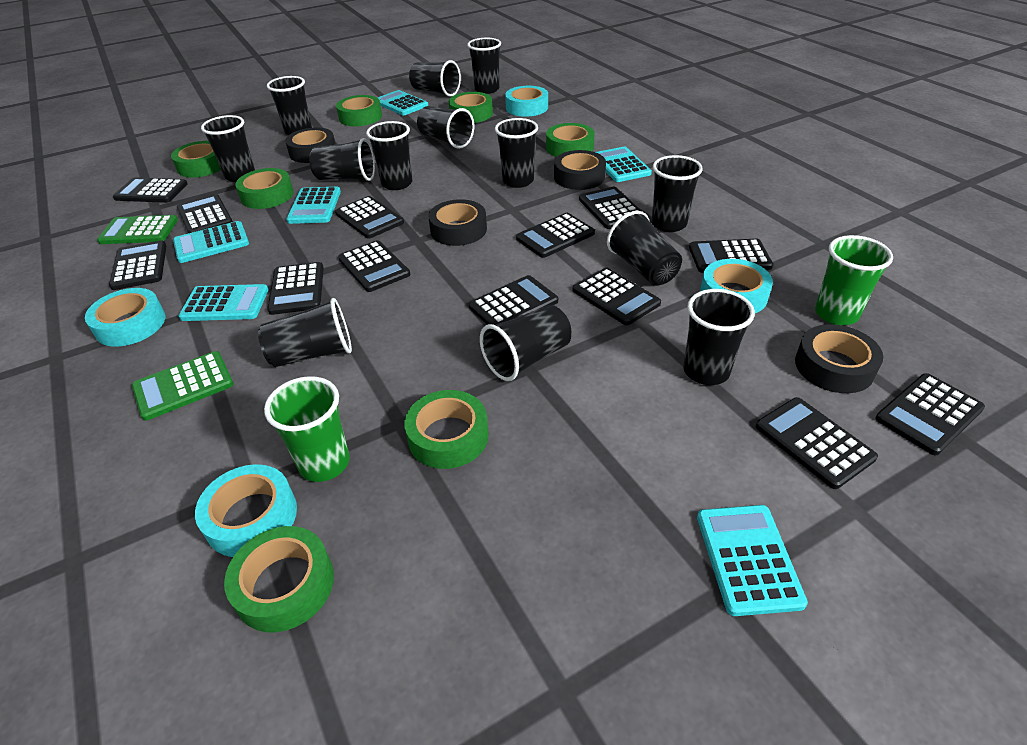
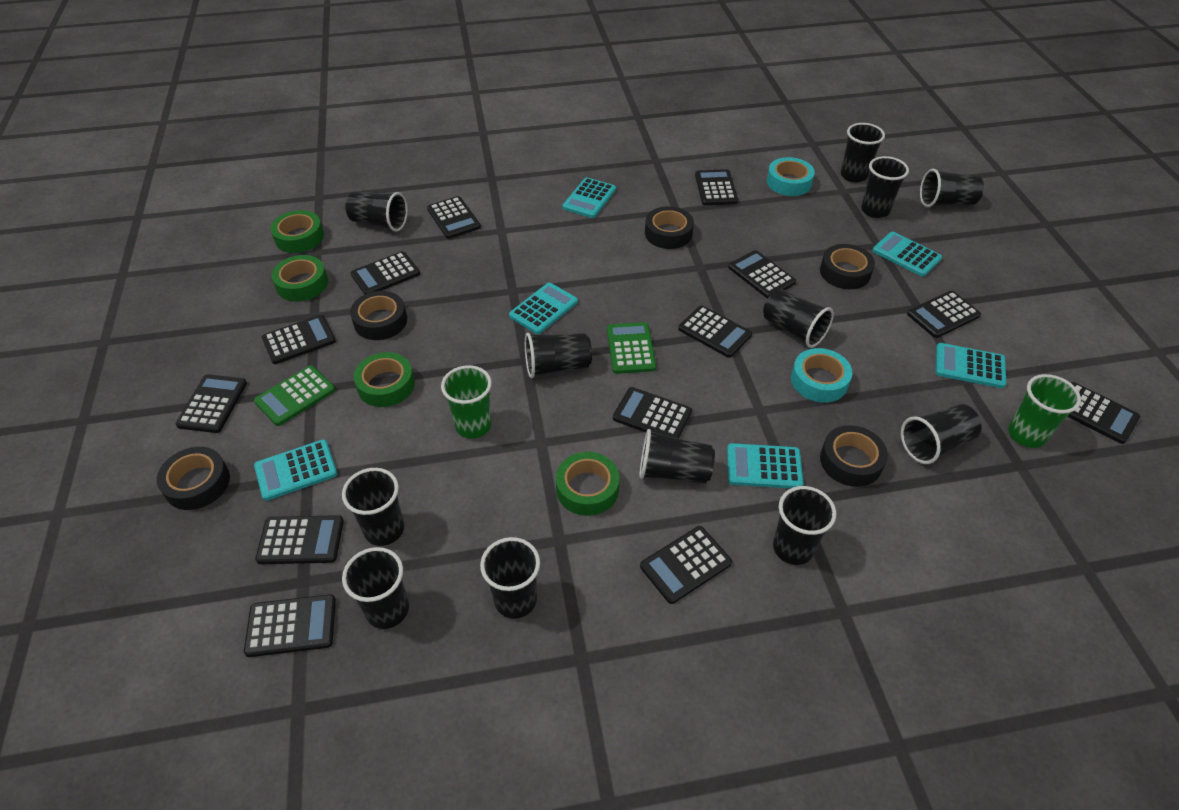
black cup: [201,115,255,182] [258,298,352,367] [267,76,312,135] [309,138,375,181] [366,121,413,190] [409,60,461,97] [417,106,474,149] [467,38,501,94] [480,305,571,381] [495,118,538,188] [607,211,682,286] [652,155,703,232] [683,289,755,385] = 13 -> [342,468,404,546] [342,547,409,629] [345,191,408,231] [480,537,540,619] [525,333,592,378] [639,429,715,484] [763,289,834,348] [773,486,836,565] [840,123,885,182] [861,156,909,218] [901,404,982,464] [920,169,984,207] = 12
black tape: [285,127,336,163] [428,199,487,246] [554,150,606,190] [795,324,883,393] = 4 -> [157,447,230,510] [350,291,407,340] [645,206,694,249] [820,244,875,289] [820,425,888,487] = 5
green tape: [171,141,221,178] [224,526,334,632] [235,168,294,209] [336,95,382,126] [404,390,489,469] [449,92,493,123] [546,123,595,157] = 7 -> [270,210,324,253] [271,255,328,301] [354,352,415,407] [556,452,619,516] = 4
turquoise tape: [85,288,165,347] [195,464,297,557] [505,86,548,117] [700,259,773,313] = 4 -> [767,157,815,196] [791,348,852,403] = 2

